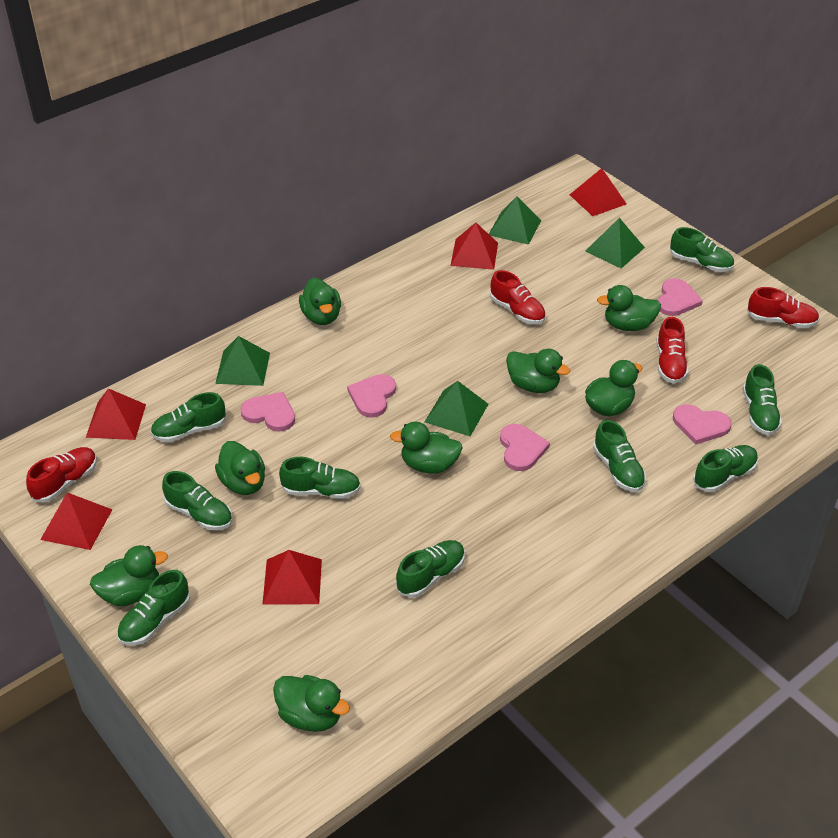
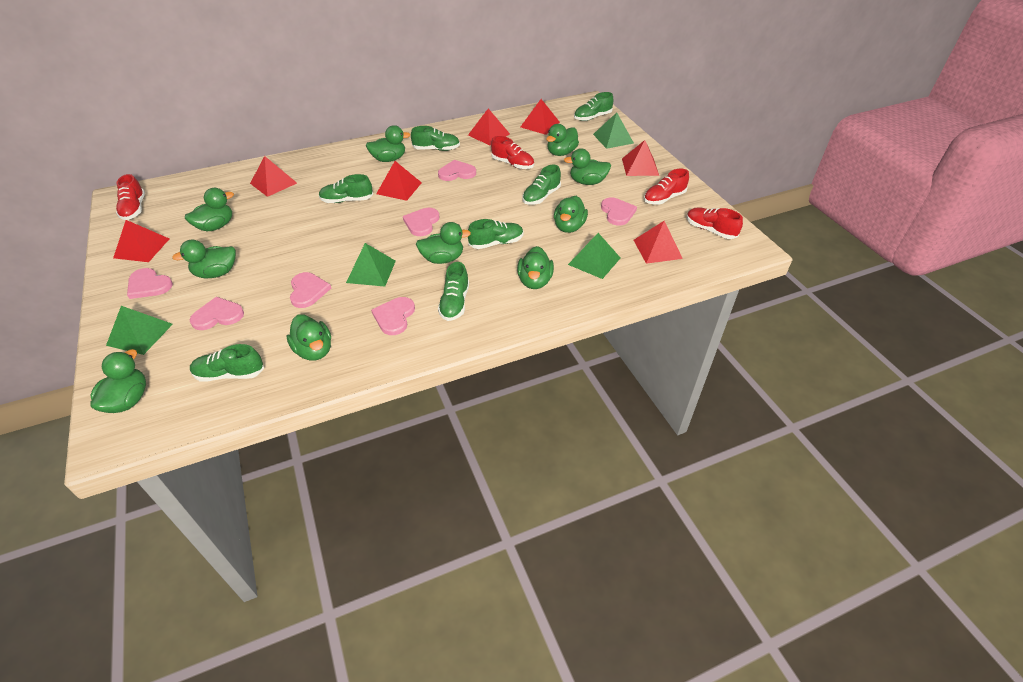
green duck: [90,545,168,606] [215,441,265,495] [273,675,350,732] [299,277,341,325] [390,422,463,474] [506,349,570,393] [585,360,642,416] [597,285,661,331] = 8 -> [90,349,146,413] [172,240,236,278] [185,188,234,231] [287,314,331,361] [366,125,411,162] [416,222,471,264] [517,246,554,289] [546,124,579,156] [554,196,588,233] [564,148,611,185] = 10
green shoe: [117,570,190,645] [150,392,226,442] [162,471,232,530] [279,457,361,499] [396,540,465,598] [593,420,646,492] [670,227,734,272] [693,445,758,492] [743,364,782,435] = 9 -> [190,344,264,382] [319,174,373,203] [411,126,460,151] [438,262,469,321] [468,219,523,249] [522,165,561,205] [574,92,613,121] = 7
pink heart: [241,392,295,431] [347,374,396,418] [500,424,550,471] [658,278,703,316] [673,404,732,445] = 5 -> [127,268,173,299] [190,297,244,330] [290,272,331,308] [371,297,415,335] [403,208,439,236] [438,160,476,181] [601,198,637,225] = 7
red pyramid: [40,492,112,550] [86,388,146,440] [262,550,322,605] [451,223,498,270] [570,168,626,216] = 5 -> [113,220,169,262] [250,156,297,197] [376,161,422,201] [468,109,510,145] [521,99,560,135] [622,140,659,176] [634,221,683,264] = 7

